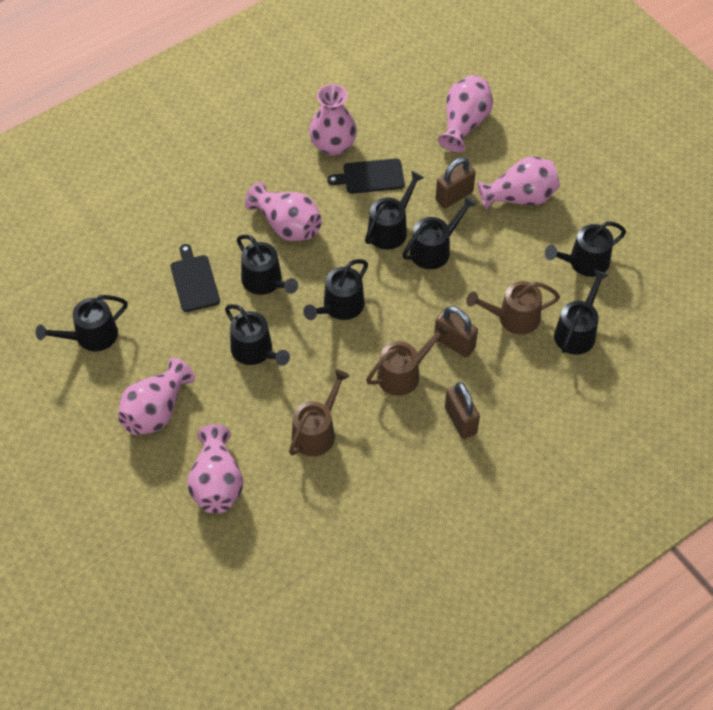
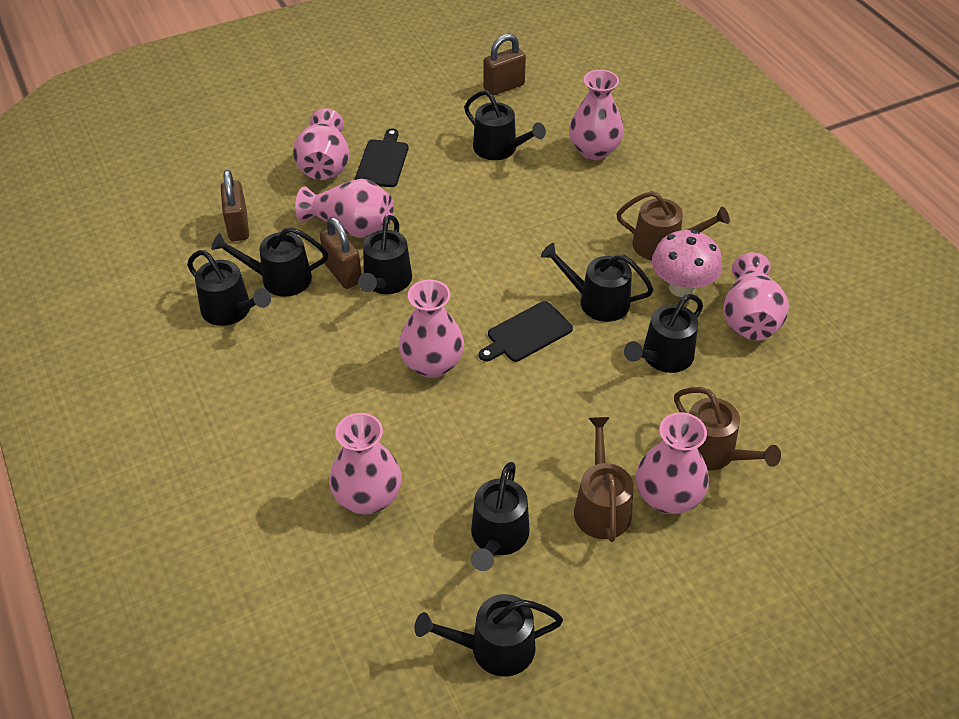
pink mushroom: none = 0 -> [652,230,722,297] = 1
pink vase: [118,358,195,435] [187,424,243,513] [245,182,322,242] [309,84,357,156] [438,75,493,152] [477,156,560,210] = 6 -> [293,108,349,180] [295,179,394,238] [329,413,402,515] [399,280,464,378] [569,70,624,160] [636,412,709,514] [723,252,789,341] = 7

